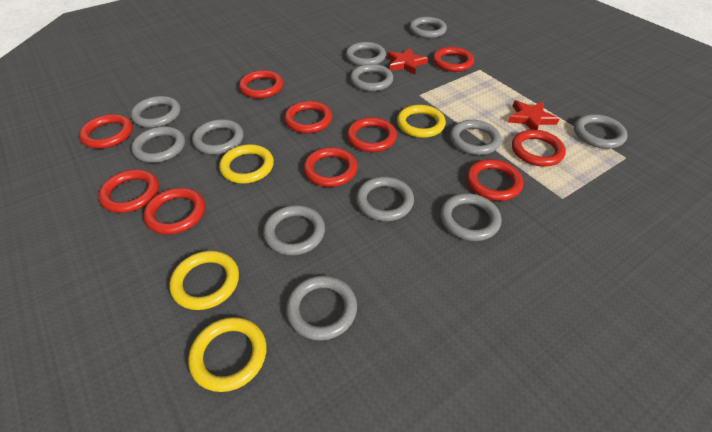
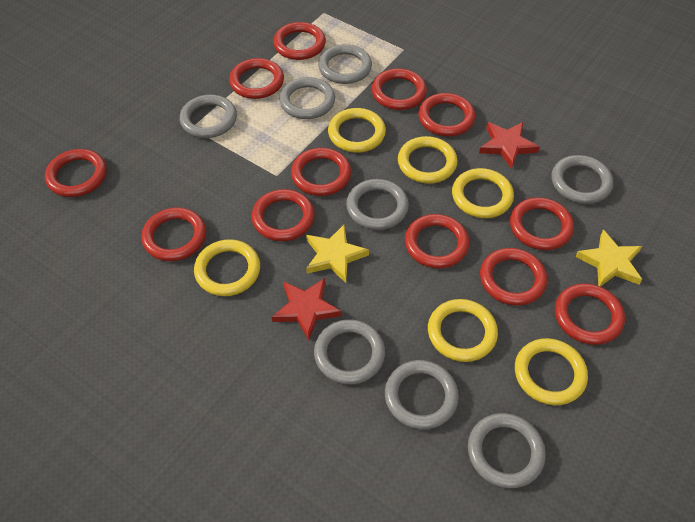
grey ring: [131,96,181,128] [131,126,185,163] [192,119,244,155] [263,205,325,255] [286,276,357,341] [346,42,386,66] [350,64,393,91] [356,177,414,221] [409,17,447,38] [440,193,501,241] [450,120,501,155] [574,114,628,149] = 12 -> [180,95,237,138] [279,77,335,119] [314,319,385,385] [318,44,372,84] [346,179,409,230] [385,360,459,429] [468,413,546,488] [551,155,613,204] = 8
red ring: [79,114,133,149] [98,169,159,213] [143,188,205,234] [239,70,283,99] [284,101,332,133] [303,147,358,187] [347,117,397,152] [433,47,474,72] [466,159,523,201] [512,130,566,166] = 10 -> [45,149,107,197] [141,207,206,261] [229,58,284,99] [252,189,315,241] [273,22,326,60] [291,148,351,196] [371,68,427,110] [405,214,469,268] [418,93,475,136] [480,248,547,306] [510,197,574,250] [555,283,625,345] = 12
yellow ring: [169,251,239,310] [188,317,267,392] [219,144,274,184] [397,105,446,138] = 4 -> [194,239,260,296] [328,108,386,153] [398,136,458,184] [428,299,498,362] [452,168,514,218] [515,338,588,405] = 6
yellow star: none = 0 -> [306,225,369,283] [575,230,642,287] = 2

